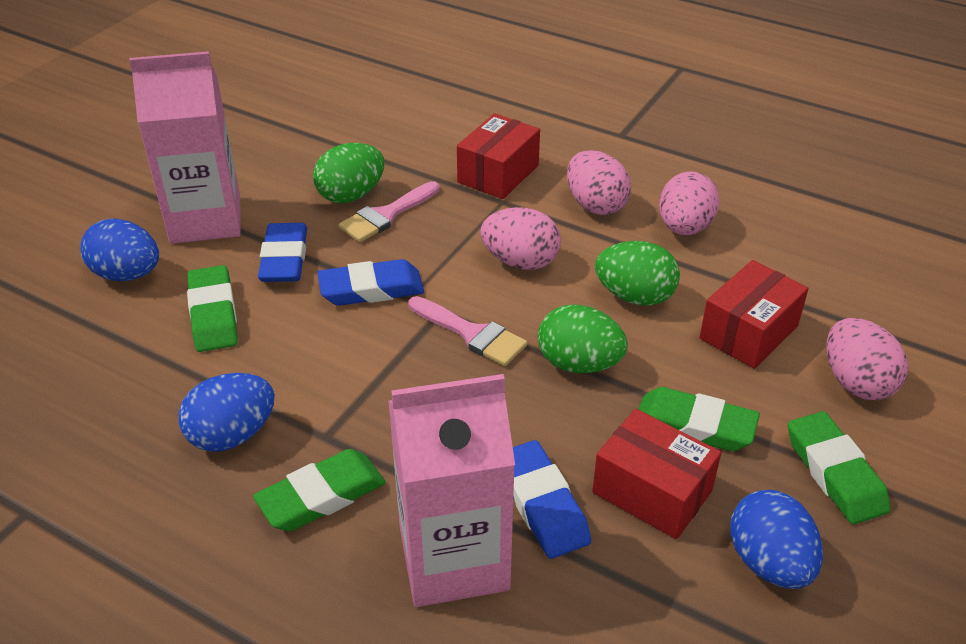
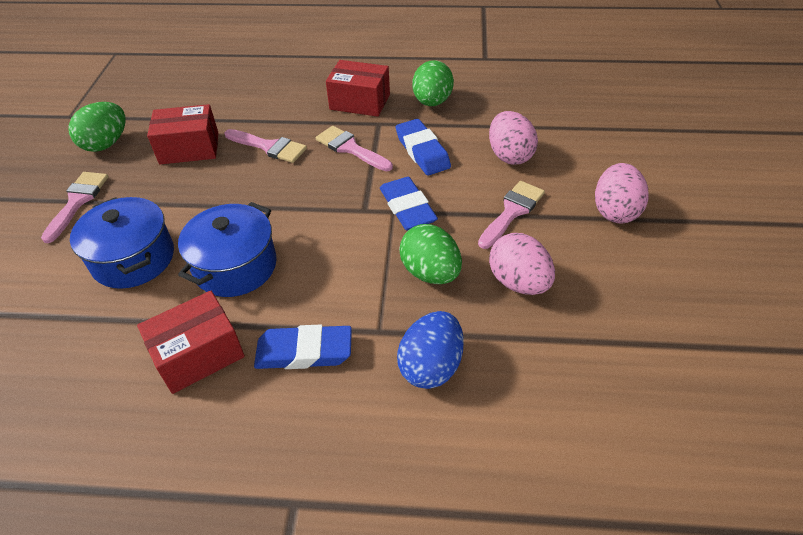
blue egg: [80,218,159,281] [179,373,275,451] [730,490,823,589] = 3 -> [397,311,464,389] = 1
blue pot: none = 0 -> [70,197,174,289] [178,202,277,297] = 2
green eraser: [187,265,238,352] [253,449,386,531] [638,387,760,451] [788,411,891,525] = 4 -> none = 0
pink brush: [338,181,440,242] [408,296,528,366] = 2 -> [41,172,108,243] [224,129,307,163] [316,126,393,171] [478,181,545,249] = 4
pink carton: [129,51,241,244] [388,374,515,607] = 2 -> none = 0
pink egg: [480,207,561,270] [567,150,631,215] [659,171,720,235] [826,318,908,400] = 4 -> [489,111,538,165] [489,233,555,295] [595,163,649,223] = 3

